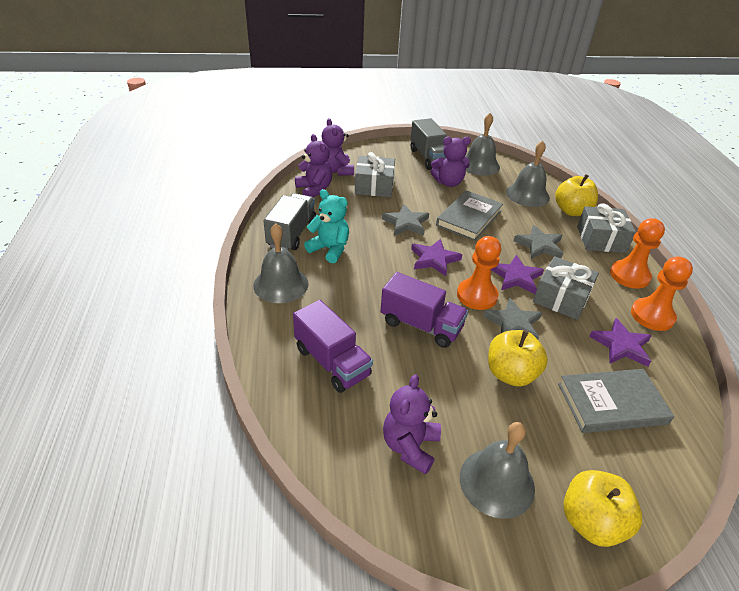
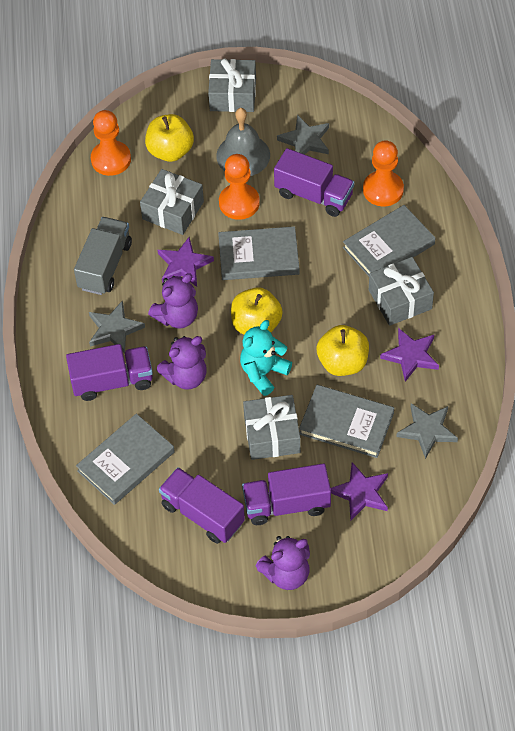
grey bell: [253,224,309,303] [460,422,535,519] [465,113,500,176] [506,140,550,207] = 4 -> [216,108,270,176] = 1
grey book: [436,190,503,241] [558,369,674,433] = 2 -> [76,414,175,505] [218,226,300,280] [299,385,394,458] [343,205,435,276] = 4
grey gift: [355,152,395,197] [533,256,599,320] [577,203,636,253] = 3 -> [140,169,204,235] [208,59,256,112] [243,395,301,460] [369,257,434,326] = 4
grey truck: [264,193,316,250] [410,118,447,170] = 2 -> [74,217,132,295] = 1
purple teddy bear: [295,134,332,197] [322,118,354,175] [383,374,441,475] [431,137,471,187] = 4 -> [148,273,198,328] [157,336,207,390] [256,536,310,590] = 3
purple truck: [293,300,373,393] [381,272,468,348] = 2 -> [66,344,153,401] [159,467,245,544] [242,463,331,525] [274,148,354,217] = 4

